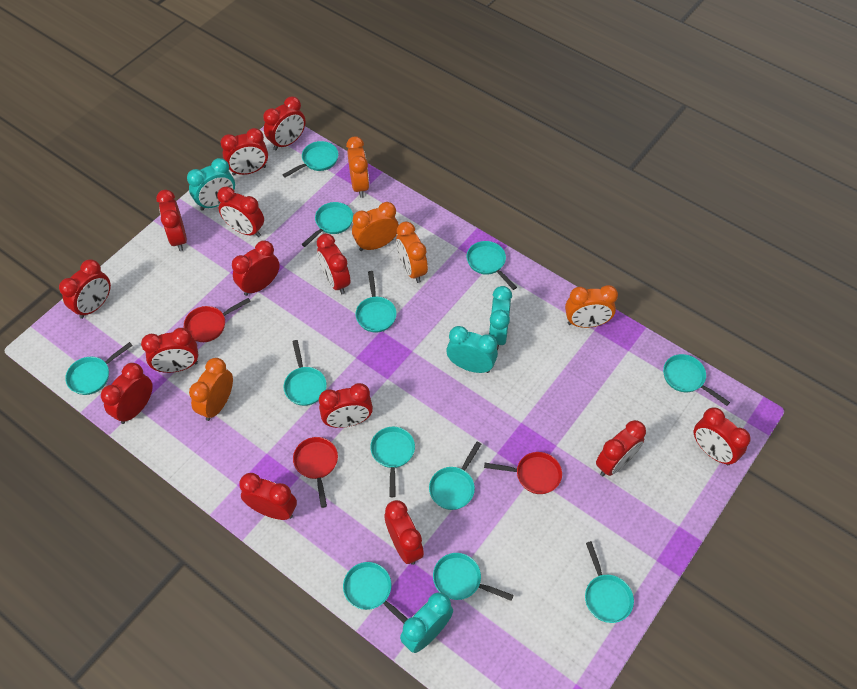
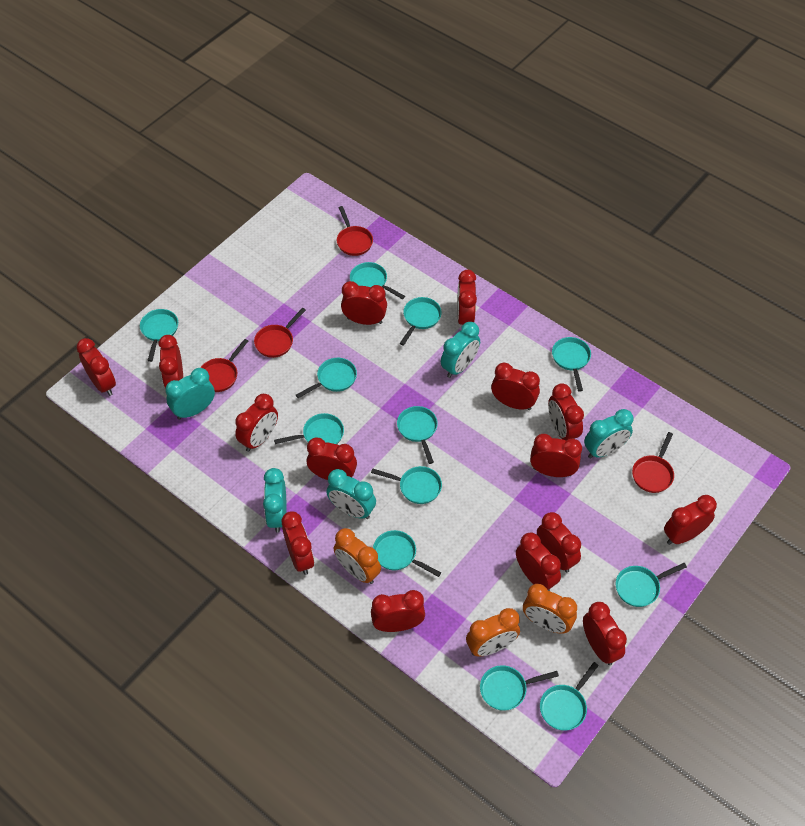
orange clock: [189,358,233,421] [346,136,369,198] [352,202,399,251] [396,222,428,283] [565,285,618,328] = 5 -> [334,528,381,584] [466,608,520,657] [523,584,577,634] = 3
red clock: [59,259,111,319] [101,363,153,424] [141,328,198,373] [156,190,187,251] [217,186,264,237] [221,128,268,176] [232,241,280,296] [239,473,297,520] [263,96,306,150] [317,234,350,294] [319,383,373,428] [384,500,424,565] [596,420,646,476] [694,407,751,466] = 14 -> [76,338,116,396] [158,335,183,388] [235,394,278,452] [282,511,314,575] [306,438,357,480] [341,281,387,325] [371,590,425,632] [457,270,477,325] [491,363,540,410] [516,533,561,591] [530,434,582,477] [537,512,581,572] [548,383,584,440] [583,602,627,665] [664,495,717,545] = 15
red pan: [184,298,251,342] [293,437,338,508] [484,452,562,494] = 3 -> [200,339,248,392] [254,308,306,358] [337,206,373,256] [632,432,674,493] = 4
turquoise clock: [187,158,235,211] [400,592,453,653] [446,326,498,373] [489,286,512,350] = 4 -> [165,368,215,420] [263,468,287,533] [326,469,376,519] [441,322,480,378] [584,409,633,459] = 5

